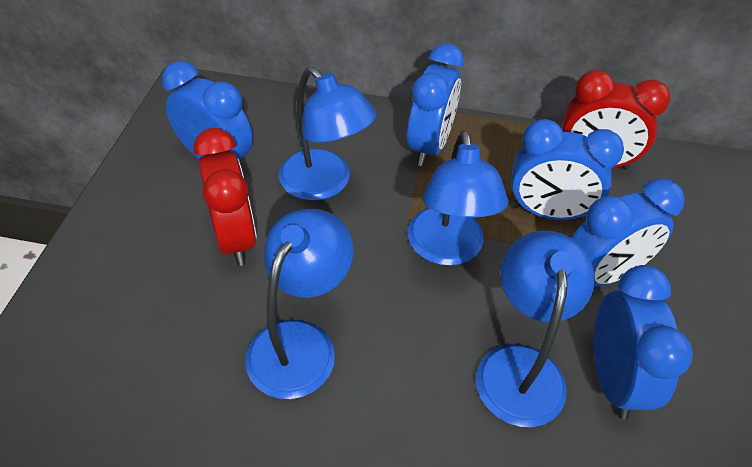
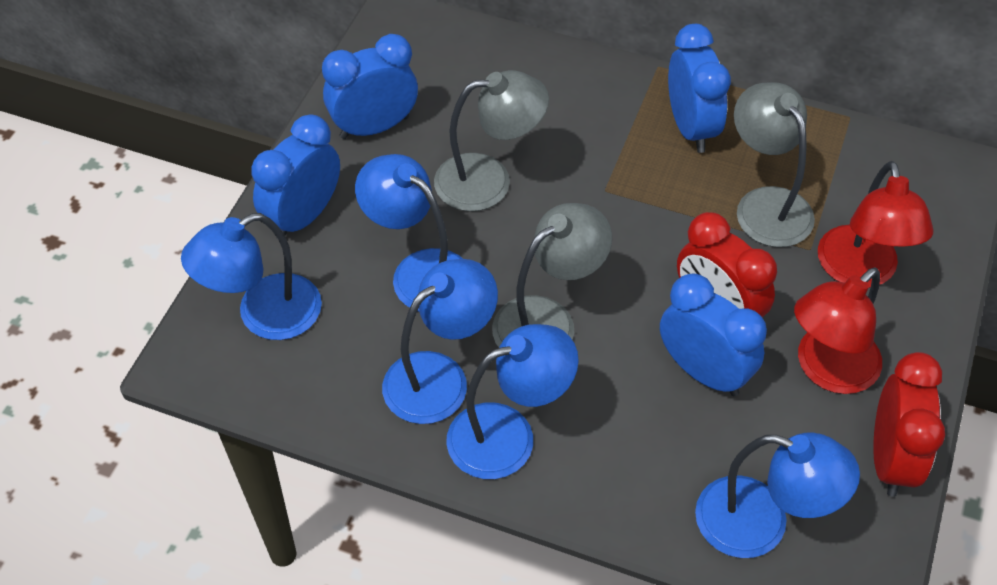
blue clock: [162,61,253,173] [407,43,464,166] [511,119,624,220] [571,178,685,286] [594,265,693,420] = 5 -> [251,114,340,239] [322,34,418,139] [660,274,767,396] [668,24,731,153] = 4
blue lamp: [245,209,354,399] [279,67,376,201] [408,130,508,266] [476,231,595,427] = 4 -> [181,213,322,340] [355,154,463,312] [382,259,498,424] [446,324,579,479] [695,433,860,558] = 5
grey lamp: none = 0 -> [434,70,549,211] [492,203,612,347] [734,83,815,247] = 3
red lamp: none = 0 -> [794,267,882,394] [818,161,934,288] = 2

